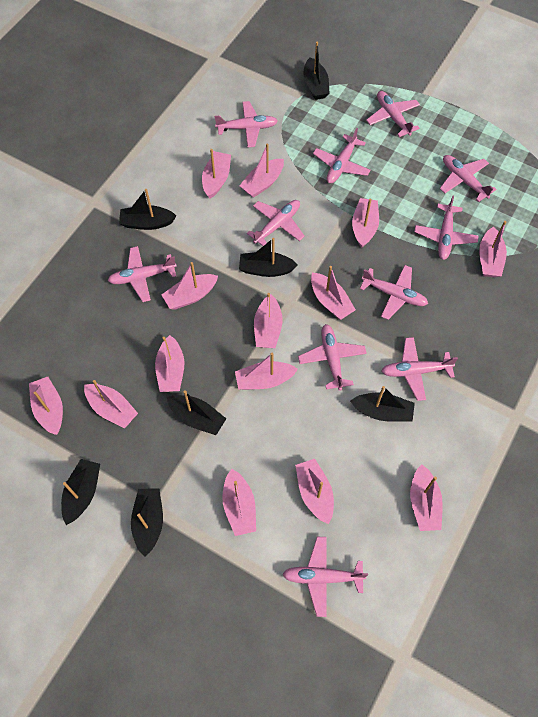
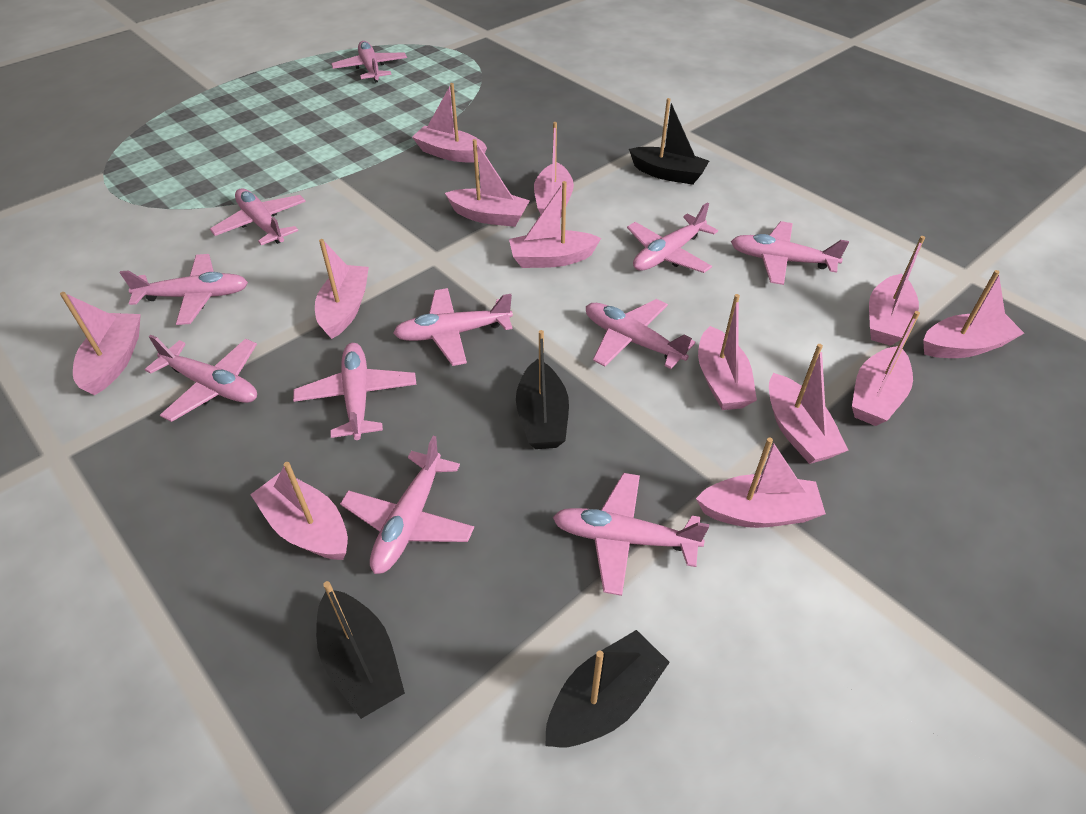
black boat: [61,459,100,525] [119,189,176,230] [131,489,163,557] [167,390,226,435] [239,238,298,277] [303,42,330,100] [350,386,415,422] = 7 -> [316,581,405,719] [516,330,569,449] [545,630,670,747] [629,98,709,185] = 4
pink boat: [29,377,63,435] [84,380,138,428] [155,335,185,392] [162,262,218,310] [202,149,231,199] [222,469,256,536] [235,353,298,390] [239,143,284,198] [254,293,283,348] [295,459,334,524] [311,266,356,320] [352,198,379,248] [410,464,443,531] [479,221,507,277] = 14 -> [60,292,141,395] [250,462,348,560] [315,239,369,339] [412,83,487,163] [445,139,530,227] [509,181,601,268] [534,122,574,218] [696,438,826,528] [698,294,757,410] [769,344,848,464] [852,311,920,426] [869,236,925,346] [923,270,1024,358] = 13

